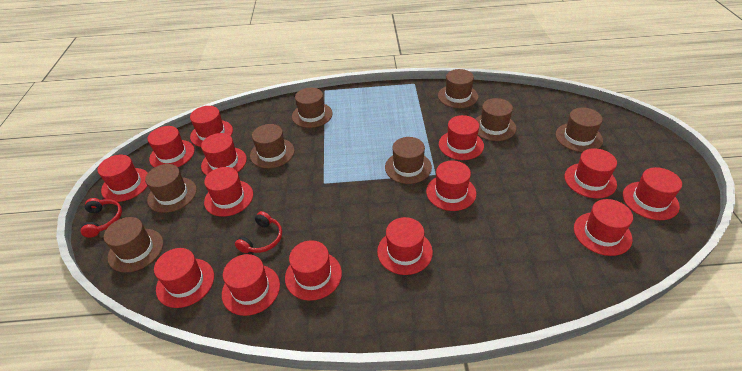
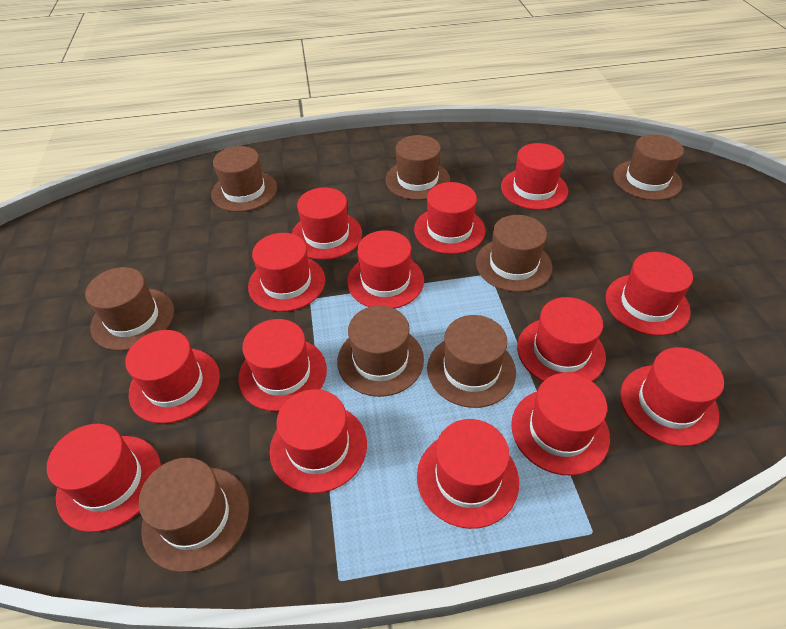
red headphones: [81,198,122,238] [235,211,282,253] = 2 -> none = 0

